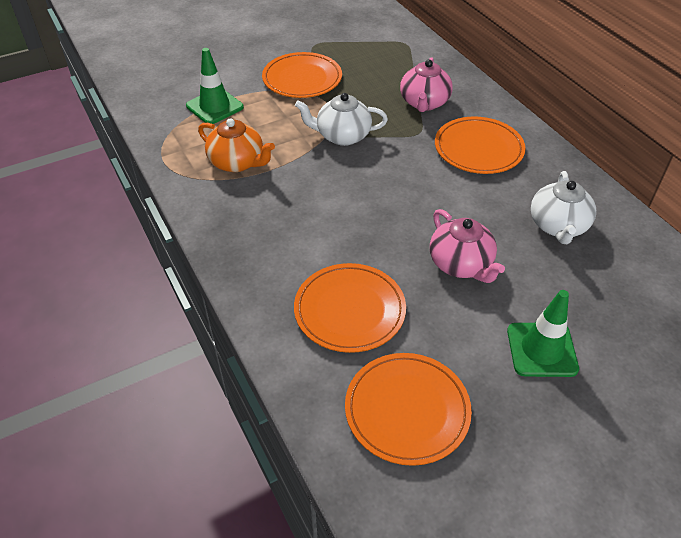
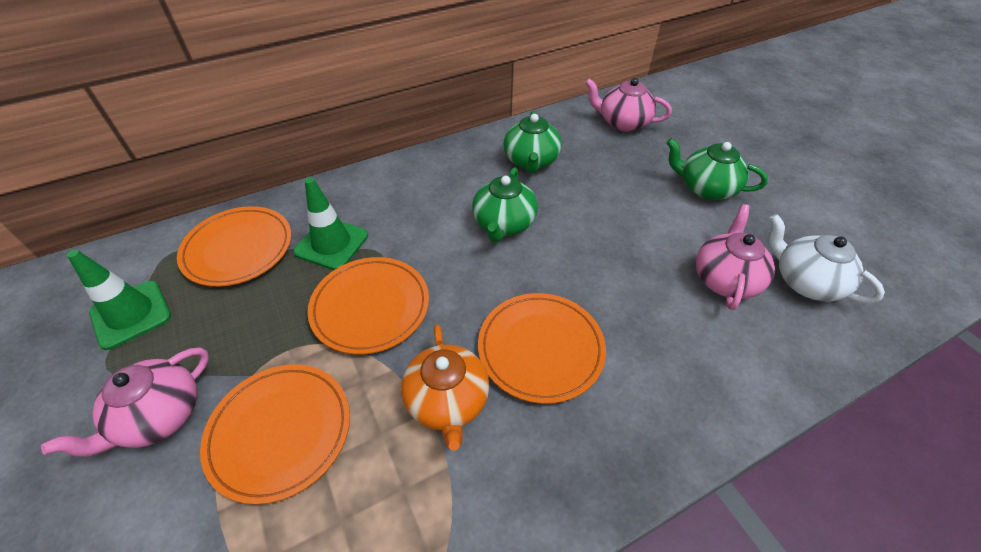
green teapot: none = 0 -> [472,167,538,243] [503,110,562,173] [666,138,768,200] = 3
pink teapot: [400,57,453,112] [430,209,505,283] = 2 -> [41,347,209,456] [585,78,672,132] [696,204,775,310] = 3
white teapot: [295,93,388,146] [531,171,596,244] = 2 -> [768,214,885,303] = 1

